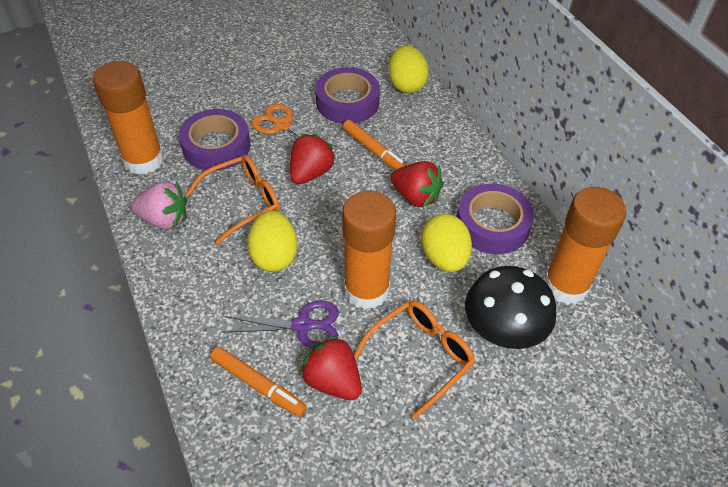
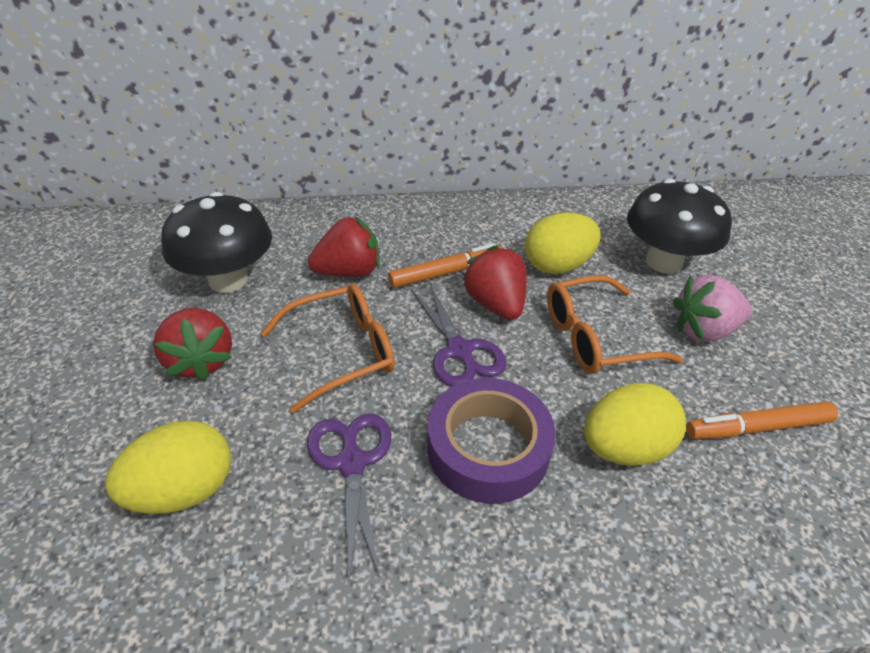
black mushroom: [465,266,556,349] = 1 -> [161,192,272,293] [627,179,732,274] = 2
orange glue stick: [93,61,164,175] [342,191,396,310] [544,187,626,305] = 3 -> none = 0
orange scissors: [251,104,337,147] = 1 -> none = 0
purple scissors: [223,301,339,348] = 1 -> [307,413,391,581] [411,284,507,387] = 2
purple tape: [179,109,250,171] [315,67,380,124] [457,184,534,254] = 3 -> [427,378,556,504] = 1

